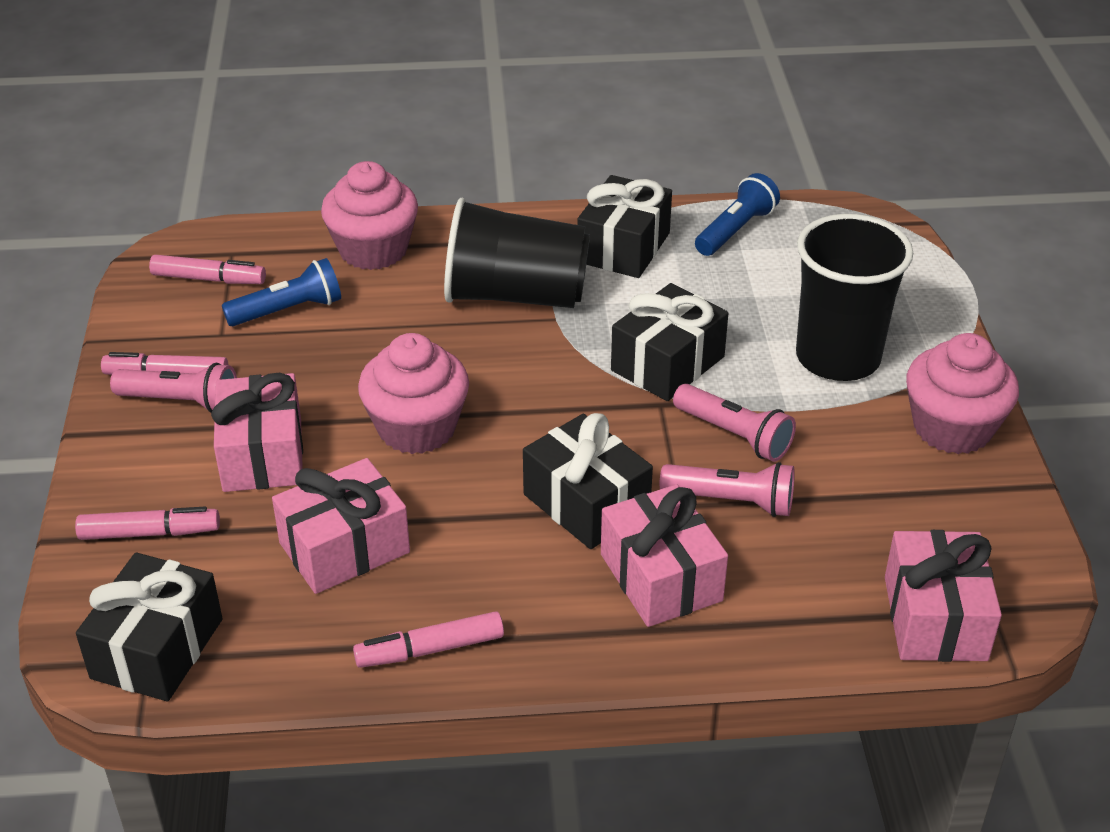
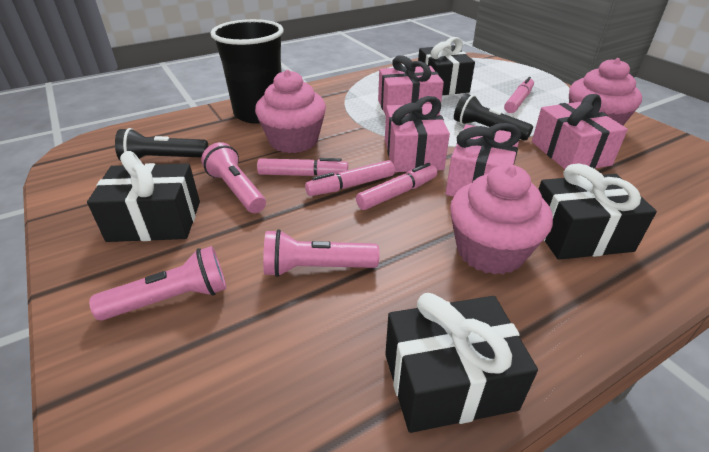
black cup: [444,198,590,308] [796,214,913,381] = 2 -> [210,19,283,124] = 1
black flashlight: none = 0 -> [115,128,208,161] [454,93,533,140] = 2
blue flashlight: [222,258,341,326] [695,173,780,256] = 2 -> none = 0

